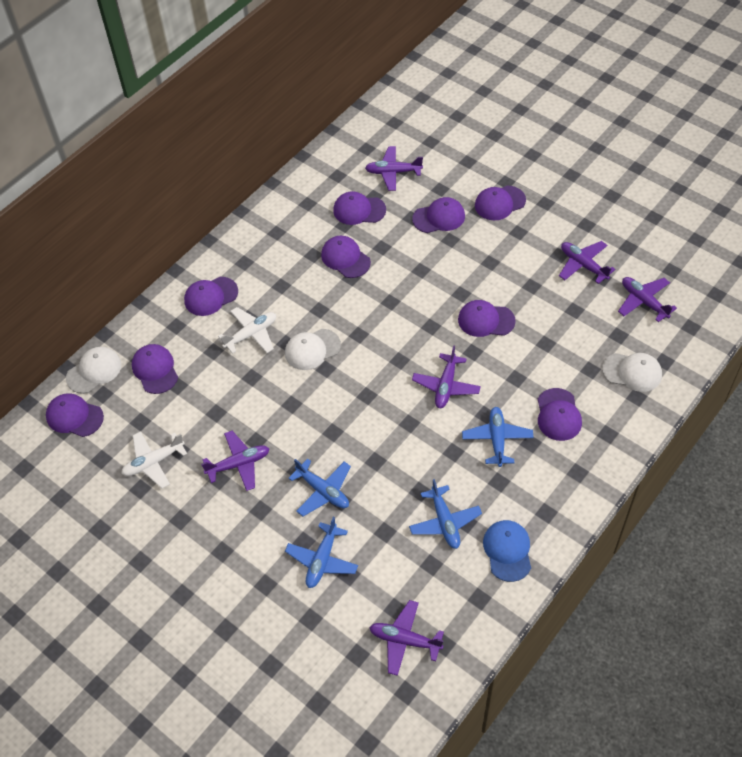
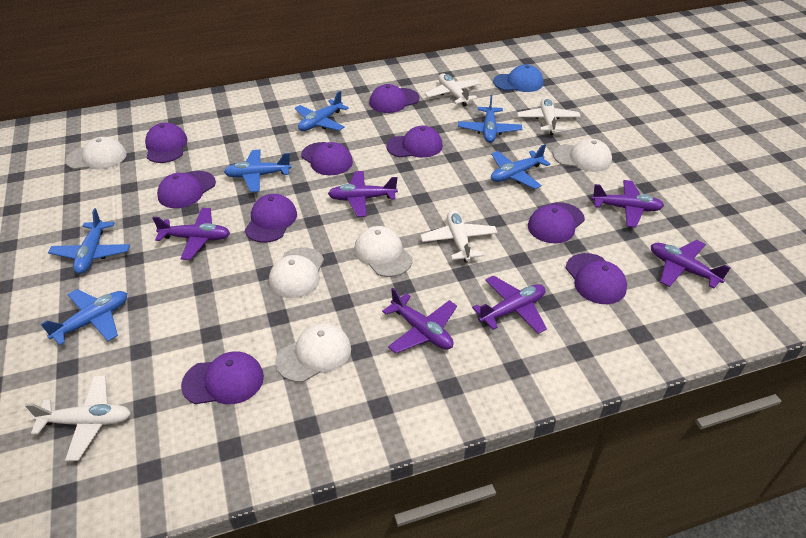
blue plane: [285,517,358,588] [288,459,351,516] [409,479,482,549] [462,407,534,467] = 4 -> [40,289,127,346] [48,208,130,274] [224,150,292,192] [295,91,349,131] [458,95,522,143] [491,144,550,189] = 6
white cap: [66,347,121,394] [285,329,341,370] [602,353,662,392] = 3 -> [66,137,127,170] [269,247,324,298] [275,323,351,382] [354,226,413,277] [553,139,612,172] = 5
white plane: [121,431,187,488] [218,307,276,354] = 2 -> [25,376,131,461] [421,210,498,262] [425,73,480,106] [517,97,581,135] = 4

